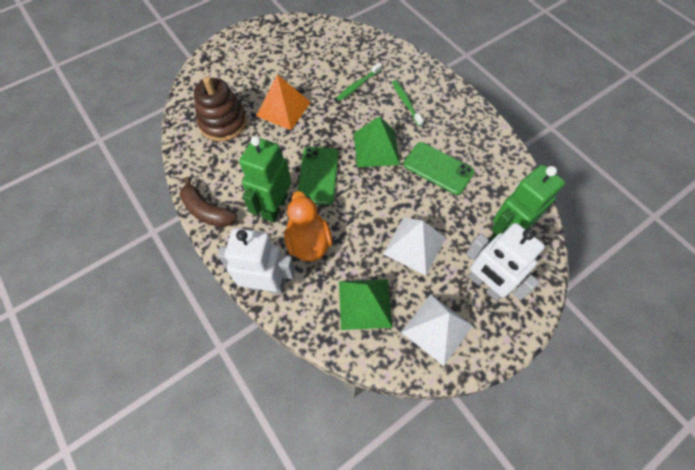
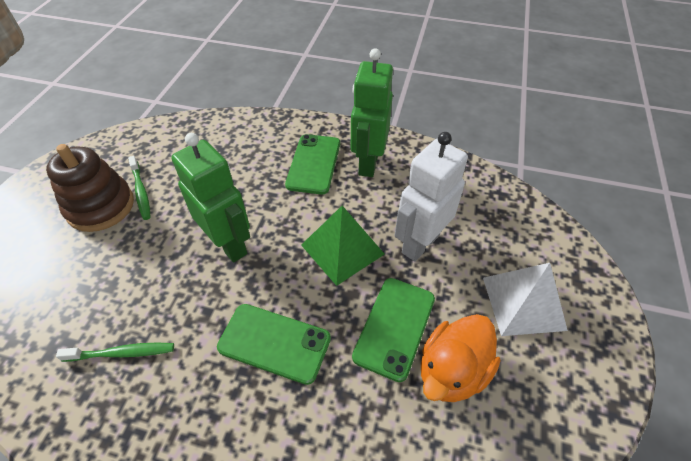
brown banana: [179,177,237,227] = 1 -> none = 0
green phone: [298,147,338,205] [403,142,474,195] = 2 -> [217,304,331,385] [285,134,340,194] [352,278,435,382] = 3
green pyramid: [339,279,392,330] [354,116,400,167] = 2 -> [301,206,384,286] = 1
orange pyramid: [256,74,311,130] = 1 -> none = 0
white pyramid: [383,218,446,276] [401,295,473,366] = 2 -> [483,263,568,336] = 1
white robot: [218,228,295,294] [466,223,545,301] = 2 -> [395,132,468,262] = 1

